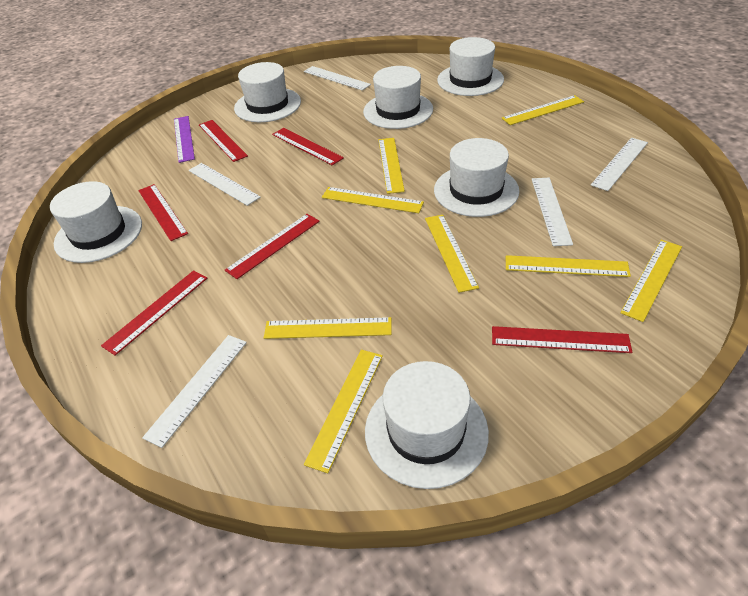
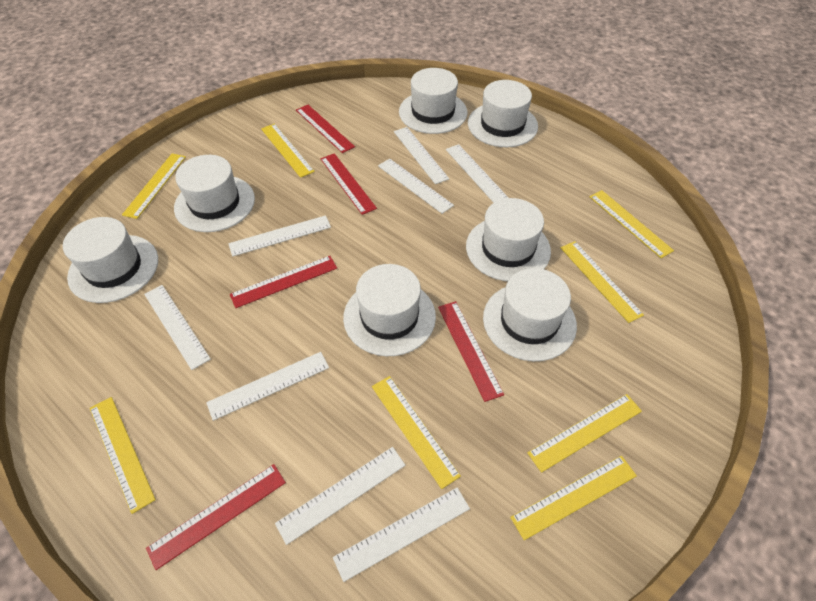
purple ruler: [174,116,195,163] = 1 -> none = 0
red ruler: [101,270,207,355] [138,184,188,241] [199,120,248,162] [225,214,320,279] [272,128,344,165] [492,326,632,353] = 6 -> [146,464,286,570] [230,256,337,308] [296,105,355,153] [320,153,377,215] [438,301,504,402] = 5
white hat: [50,181,142,263] [234,62,301,122] [363,66,433,129] [365,361,489,489] [434,138,520,217] [437,37,504,96] = 6 -> [63,217,158,303] [174,155,255,232] [343,264,436,356] [399,68,467,134] [466,198,551,281] [468,80,538,147] [483,268,577,361] = 7
white ruler: [142,335,247,448] [189,163,260,206] [304,66,371,90] [532,178,573,246] [591,138,648,191] = 5 -> [144,285,211,370] [206,352,329,421] [228,215,331,257] [275,447,405,545] [333,487,470,582] [378,158,454,214] [394,127,449,184] [446,144,509,203] = 8

